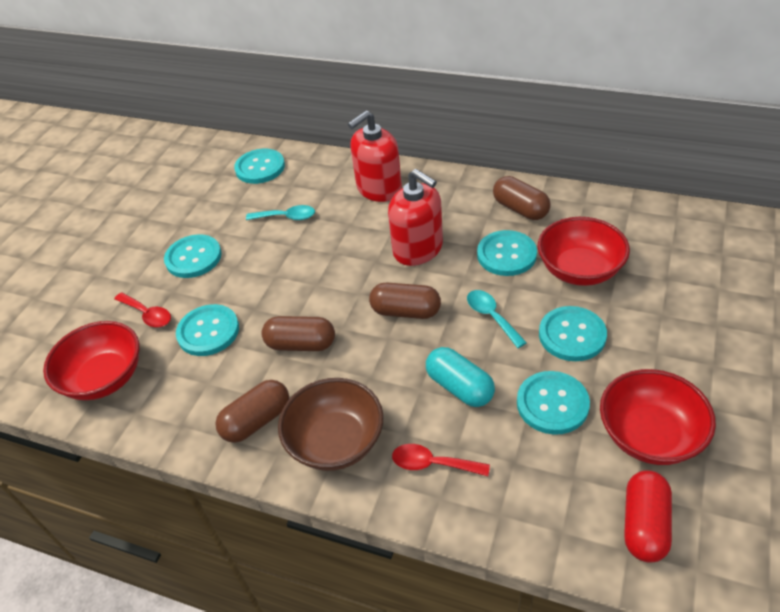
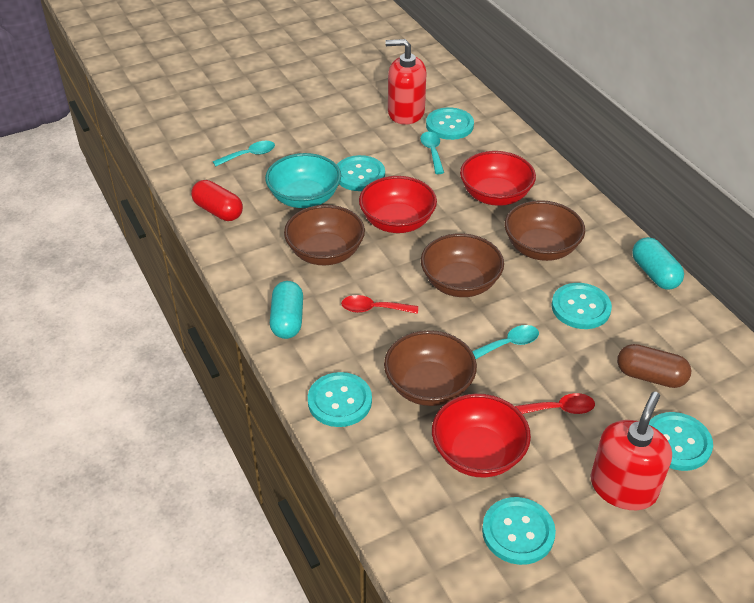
brown bowl: [278,378,383,471] = 1 -> [284,205,365,265] [384,330,477,406] [421,233,504,297] [505,200,585,261] = 4
brown capsule: [215,380,289,443] [262,316,335,351] [369,283,441,319] [493,176,551,220] = 4 -> [617,344,691,388] = 1
turquoise bowl: none = 0 -> [265,153,341,208] = 1
turquoise capsule: [426,347,495,407] = 1 -> [270,281,303,339] [632,237,684,290] = 2
turquoise spoon: [246,205,315,220] [467,290,527,348] = 2 -> [213,141,275,167] [420,132,444,174] [472,325,539,359] = 3

